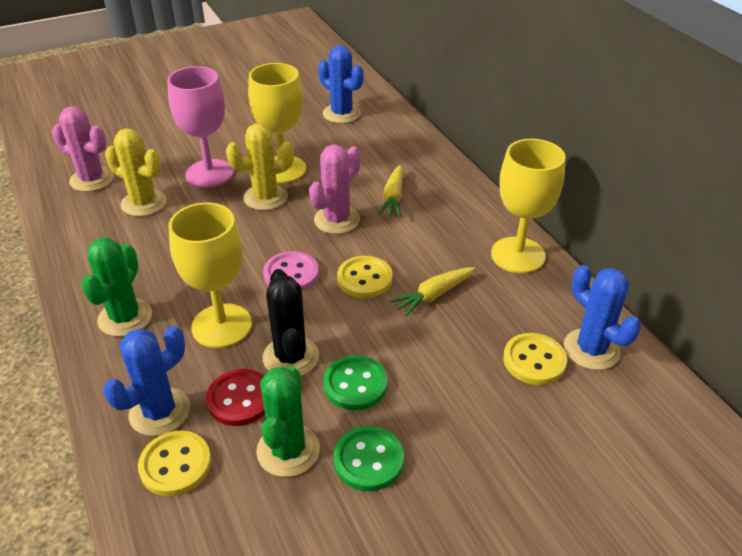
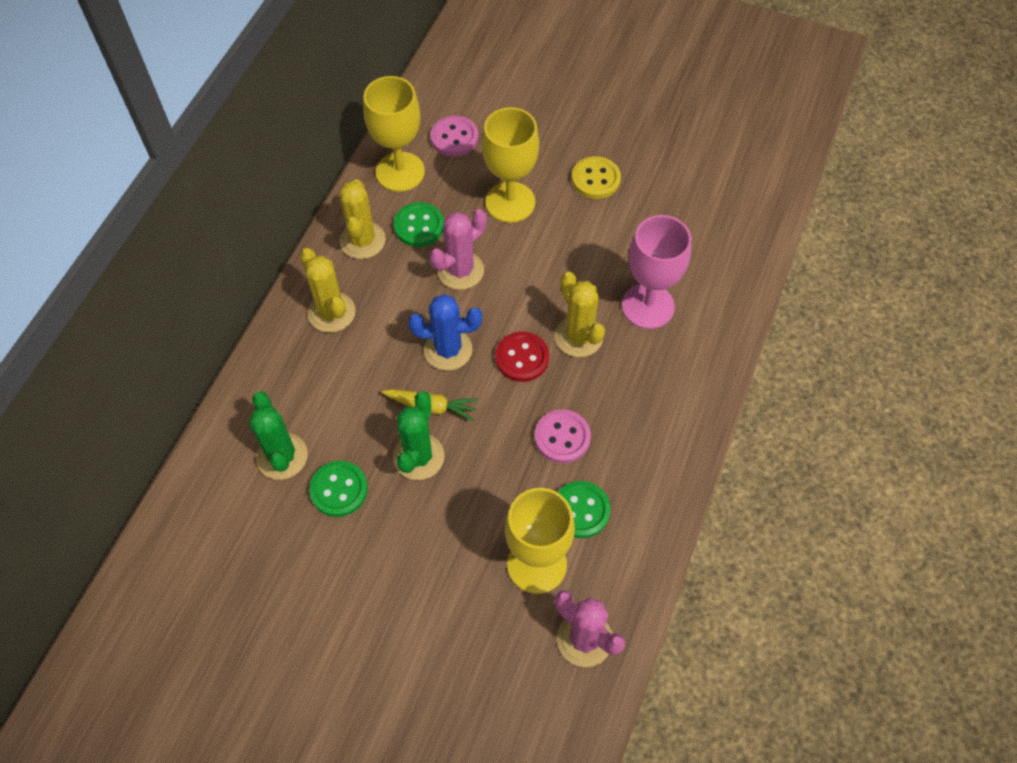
black cactus: [263,269,319,376] = 1 -> none = 0
blue cactus: [103,326,190,436] [318,45,364,123] [564,265,641,370] = 3 -> [408,294,482,371] = 1
green button: [323,355,387,410] [334,426,404,491] = 2 -> [309,461,368,517] [394,202,444,247] [557,481,610,538] = 3
pink button: [263,251,319,291] = 1 -> [431,116,478,157] [535,410,591,463] = 2
yellow button: [138,430,211,496] [337,256,393,298] [503,333,567,385] = 3 -> [572,156,621,199] = 1
yellow cactus: [105,129,167,216] [226,123,294,210] = 2 -> [300,248,356,333] [339,179,386,259] [555,271,605,357] = 3
yellow carrot: [378,165,403,217] [390,267,475,317] = 2 -> [382,389,479,421] = 1

